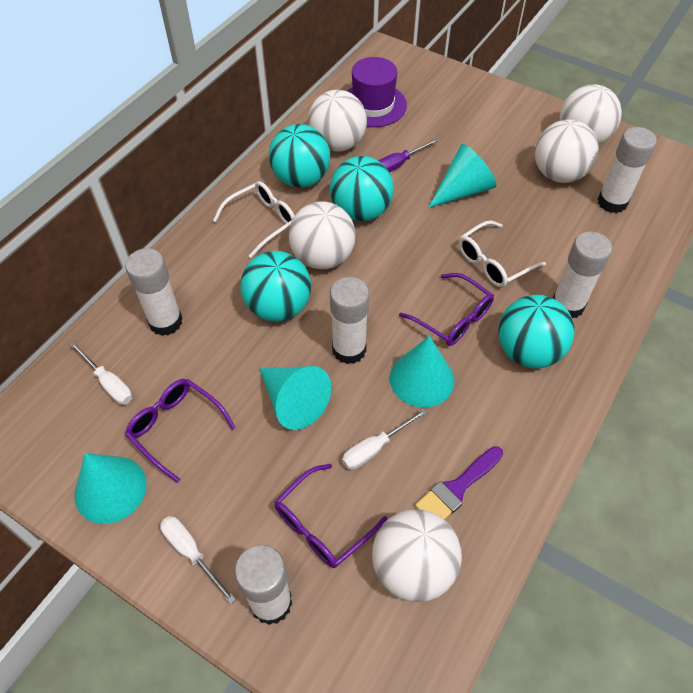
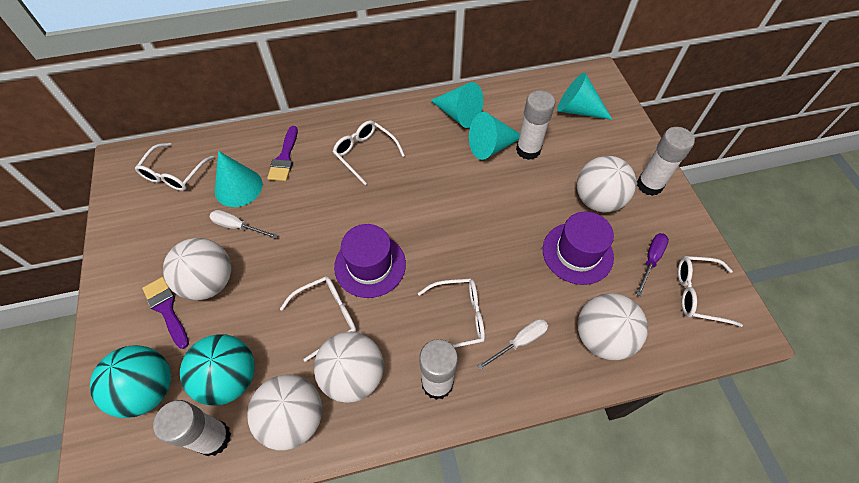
purple brush: [415,446,503,520] = 1 -> [142,277,189,349] [267,126,298,182] = 2
purple glasses: [125,379,236,483] [274,464,388,568] [399,273,494,346] = 3 -> none = 0
purple hat: [347,57,407,127] = 1 -> [334,224,406,298] [543,212,614,285] = 2
turquoise ball: [240,251,311,322] [269,124,330,188] [330,156,394,221] [498,295,574,368] = 4 -> [90,345,171,418] [180,334,255,406] = 2
white glasses: [213,181,295,258] [459,220,546,288] = 2 -> [135,143,214,191] [280,276,356,362] [333,121,405,185] [418,278,485,347] [678,256,743,327] = 5
white glue stick: [125,248,182,336] [235,545,292,625] [330,277,369,364] [553,231,612,318] [598,127,657,213] = 5 -> [153,400,231,456] [419,339,458,400] [516,90,555,160] [637,127,695,196] = 4
white screwdriver: [70,342,132,405] [160,516,236,604] [342,408,427,470] = 3 -> [210,210,278,239] [477,319,548,370] = 2

